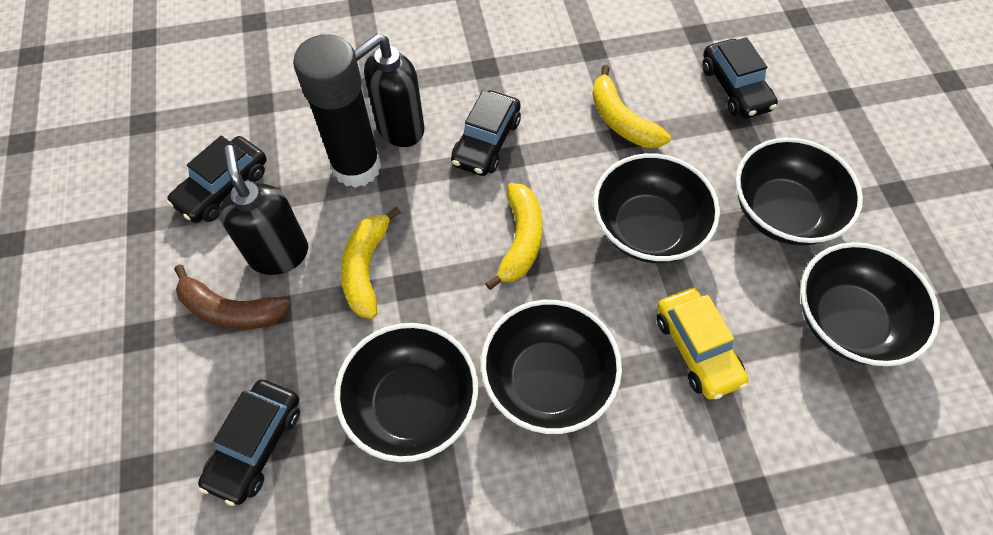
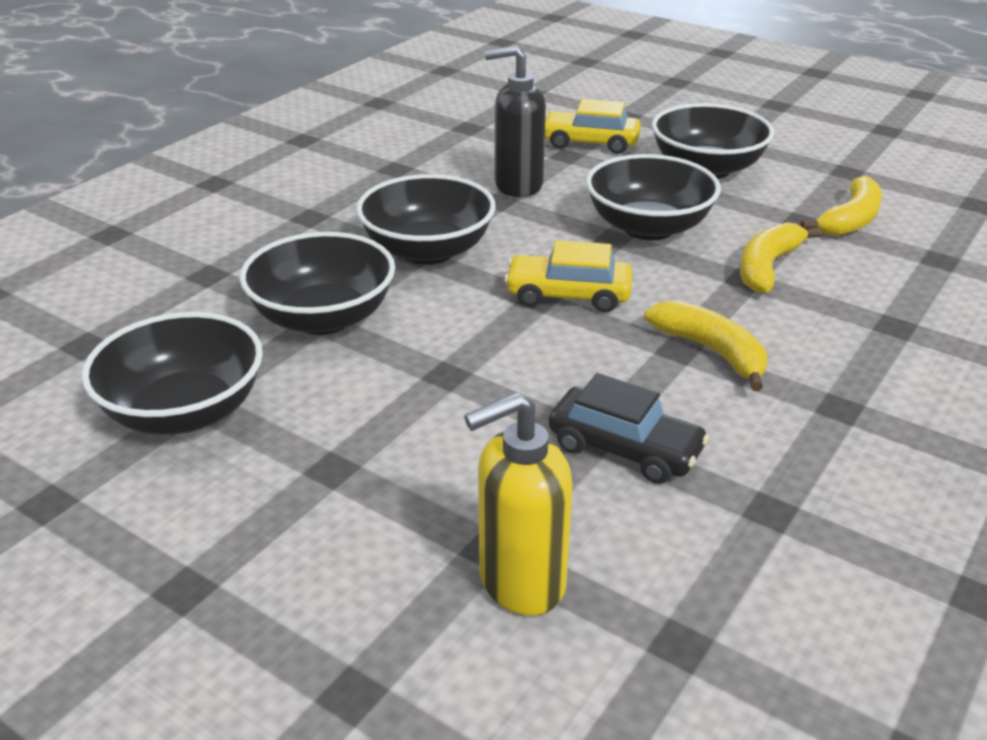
black car: [167,135,267,223] [198,380,300,506] [451,90,521,176] [702,37,778,118] = 4 -> [549,373,709,484] = 1
black glue stick: [293,34,381,188] = 1 -> none = 0
black soap dispenser: [219,145,308,275] [354,34,424,147] = 2 -> [484,45,546,197] = 1
brown banana: [174,264,291,329] = 1 -> none = 0
yellow car: [656,288,748,399] = 1 -> [504,240,632,312] [545,99,641,154] = 2
yellow soap dispenser: none = 0 -> [464,392,572,616] = 1

